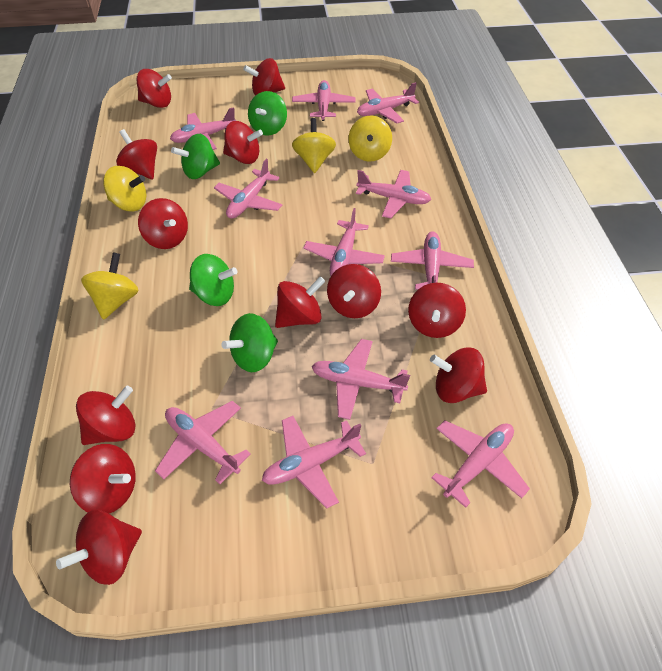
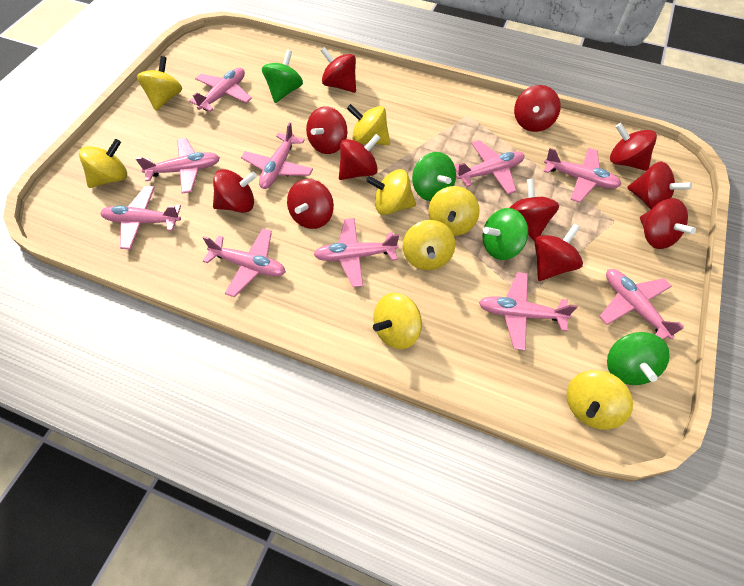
pink plane: [155,401,251,484] [170,107,236,150] [214,159,282,219] [262,416,366,509] [292,80,355,121] [304,208,385,276] [312,339,410,420] [356,170,431,218] [357,82,419,123] [391,231,474,290] [431,420,530,508] = 11 -> [100,186,181,250] [136,138,220,194] [189,68,252,112] [203,228,286,297] [241,122,313,189] [313,218,399,287] [454,140,525,194] [479,272,577,351] [544,148,621,203] [599,269,684,339] = 10
red spinning top: [56,510,142,585] [70,444,136,514] [76,386,135,445] [116,129,157,180] [136,69,172,108] [138,198,188,249] [223,121,263,164] [243,58,285,96] [275,276,325,328] [327,264,381,318] [408,283,466,338] [430,347,487,403] = 12 -> [213,169,257,213] [287,179,334,229] [306,106,347,154] [320,47,356,93] [339,134,380,180] [509,178,559,241] [514,85,561,132] [535,224,583,281] [610,123,657,171] [627,161,692,209] [640,198,696,249] = 11
yellow spinning top: [81,253,139,320] [103,166,146,211] [292,118,336,173] [348,116,392,162] = 4 -> [79,139,127,188] [137,56,182,111] [347,104,390,145] [366,169,416,215] [373,293,422,349] [403,220,456,270] [428,186,480,236] [567,370,633,430] = 8

